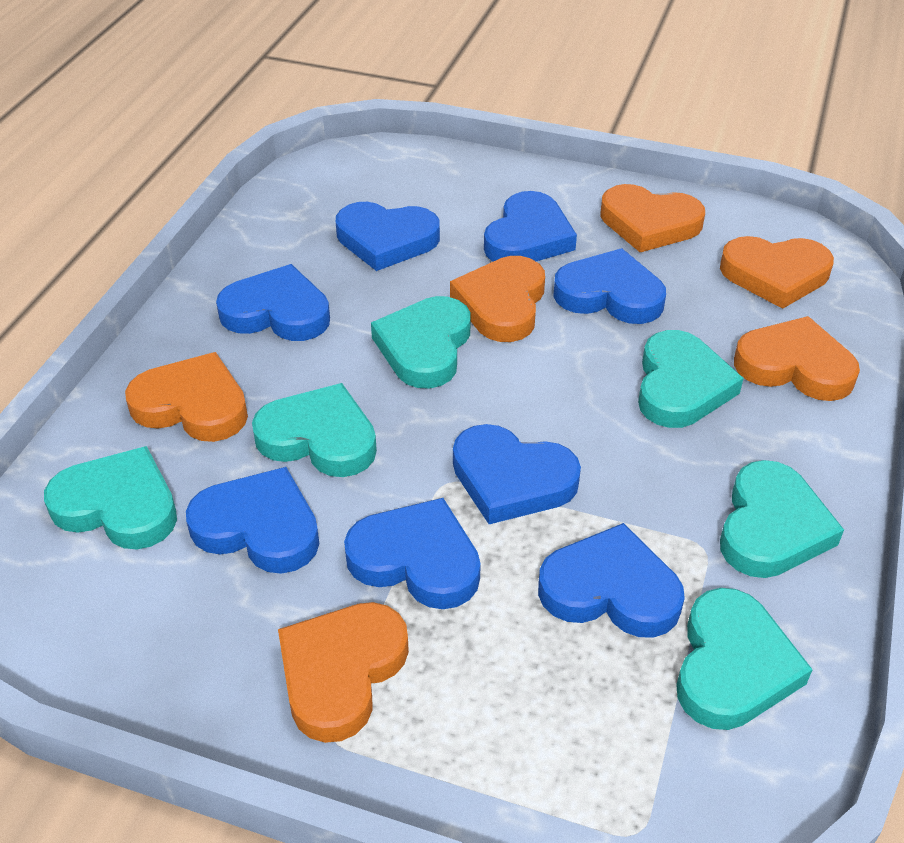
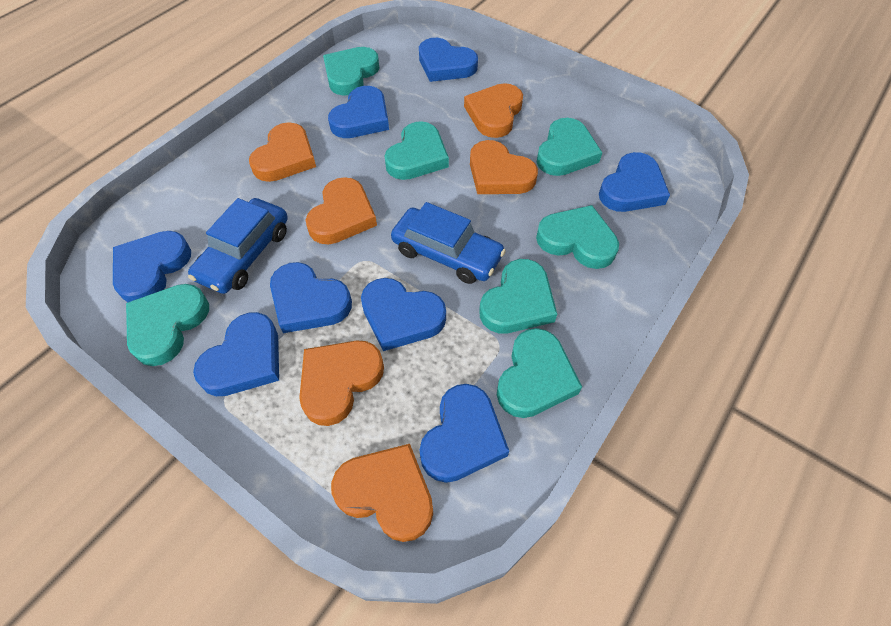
blue car: none = 0 -> [188,198,288,294] [391,202,506,284] = 2
turquoise heart: [44,446,177,550] [252,383,377,477] [371,296,471,389] [638,330,744,428] [676,588,813,730] [720,460,844,578] = 6 -> [126,284,209,366] [323,47,379,96] [384,121,449,180] [479,259,557,333] [497,328,582,418] [536,205,619,269] [537,118,602,176] = 7

